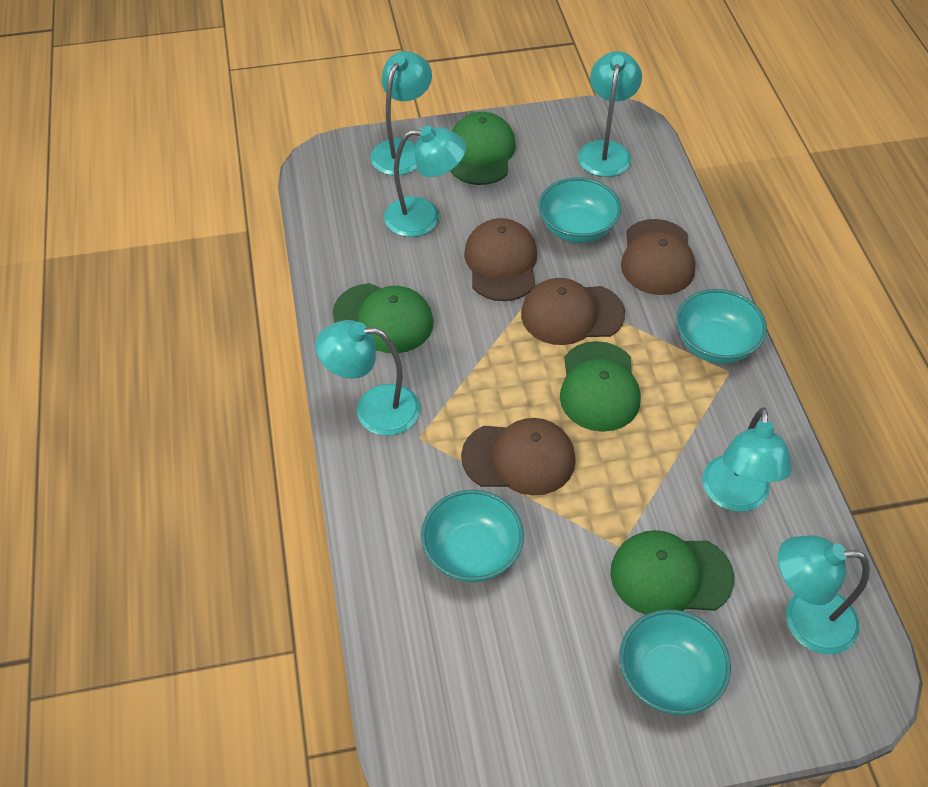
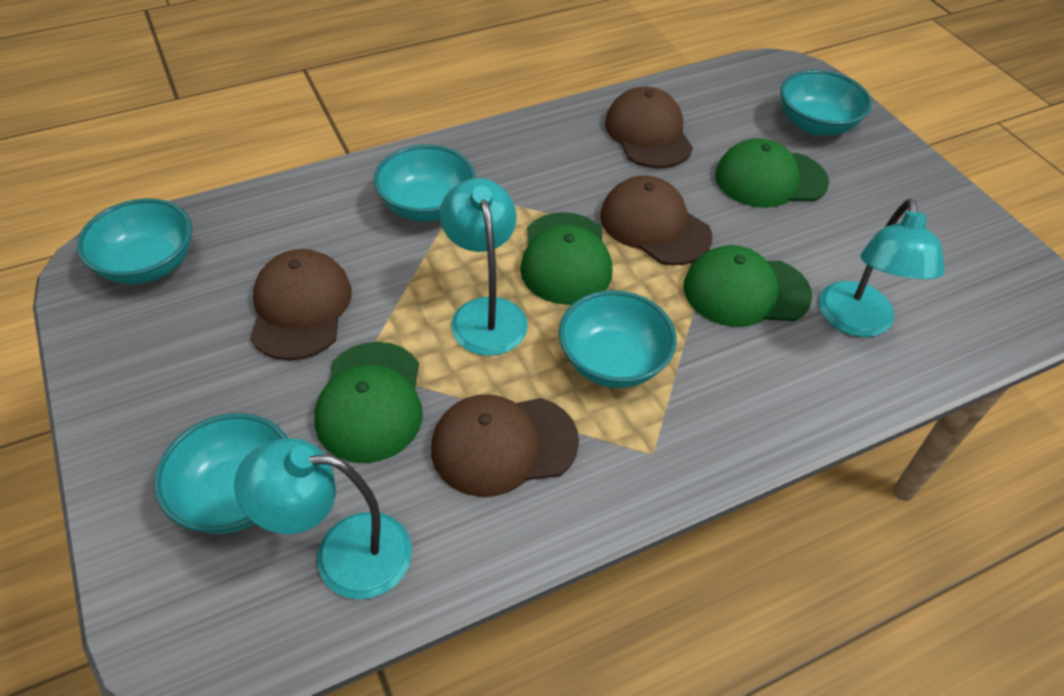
turquoise bowl: [421,490,524,583] [539,177,621,243] [620,609,731,715] [676,289,767,364] = 4 -> [77,198,192,285] [154,413,288,534] [374,145,475,222] [559,290,677,388] [780,70,872,136] = 5
turquoise lamp: [315,320,420,436] [370,51,432,175] [384,126,466,237] [578,51,642,177] [702,407,792,512] [778,535,870,655] = 6 -> [234,438,412,599] [440,178,528,356] [819,199,945,337] = 3

